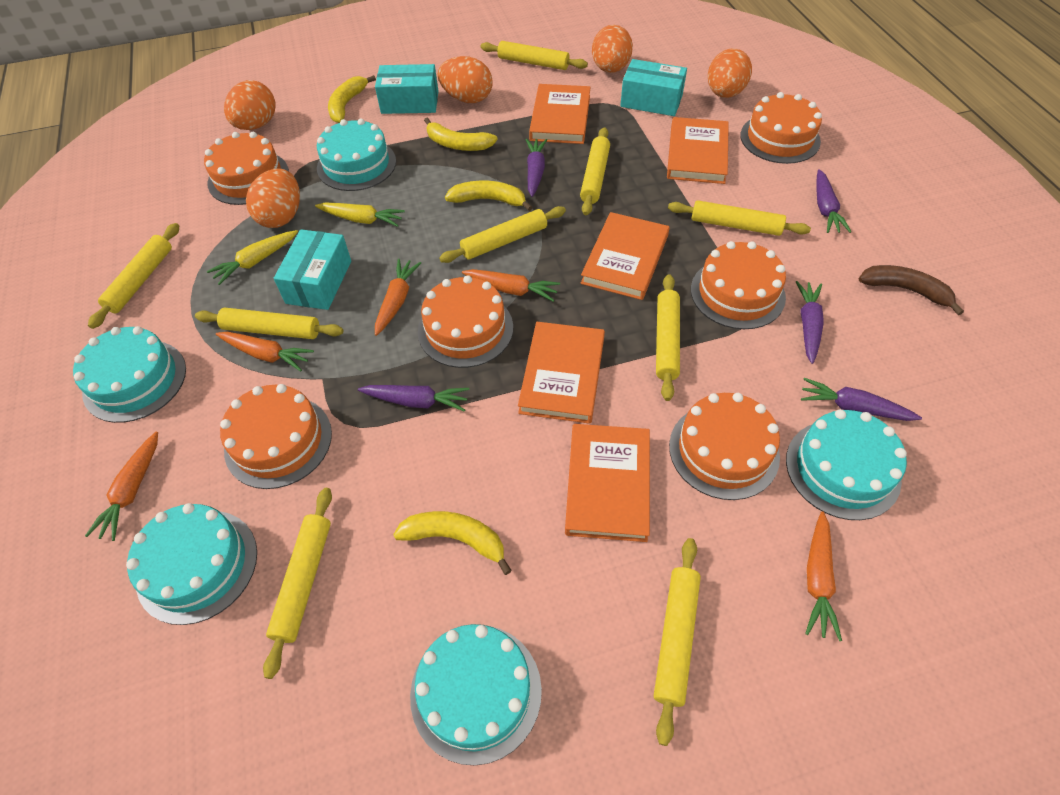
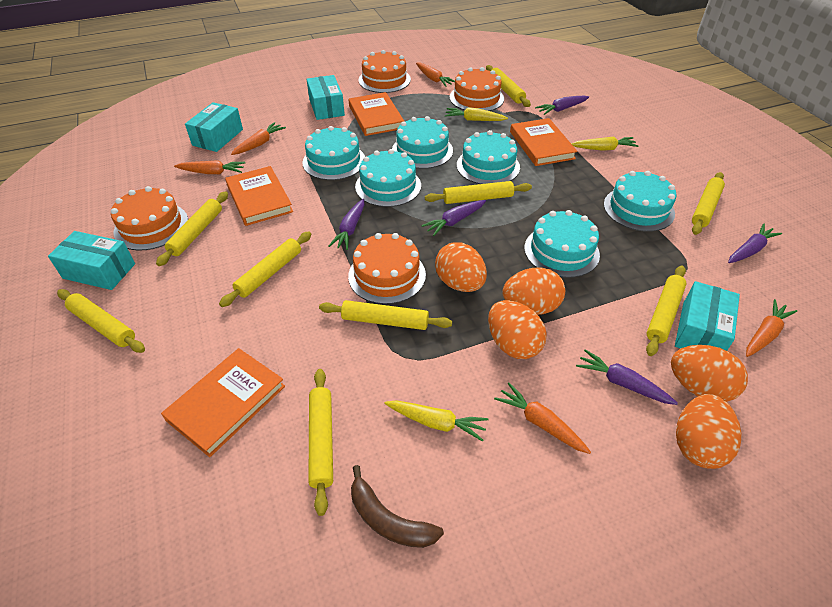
orange book: [518,322,605,424] [529,84,591,144] [565,424,650,542] [581,212,669,300] [667,117,729,184] = 5 -> [161,348,285,457] [225,166,293,226] [349,92,404,136] [510,118,577,166] = 4
orange cake: [204,132,289,205] [220,384,332,489] [418,275,513,368] [669,393,780,500] [691,241,786,329] [740,92,822,164] = 6 -> [111,186,188,251] [348,233,426,304] [358,50,411,93] [450,67,504,111] = 4
turquoise box: [274,229,351,310] [375,64,438,114] [620,59,687,116] = 3 -> [48,231,135,290] [185,102,243,152] [306,75,345,120] [675,281,740,351] = 4
turquoise cake: [73,326,186,423] [126,503,257,625] [317,119,396,191] [410,624,542,766] [786,409,907,520] = 5 -> [302,126,365,180] [355,149,421,207] [392,116,453,169] [457,130,520,184] [524,210,600,278] [604,171,676,232] = 6
yellow banana: [328,75,376,123] [393,511,512,575] [424,117,498,151] [445,181,533,211] = 4 -> none = 0
yellow carrot: [207,230,298,285] [315,203,405,227] = 2 -> [384,400,489,442] [445,107,508,121] [571,137,638,151] = 3

